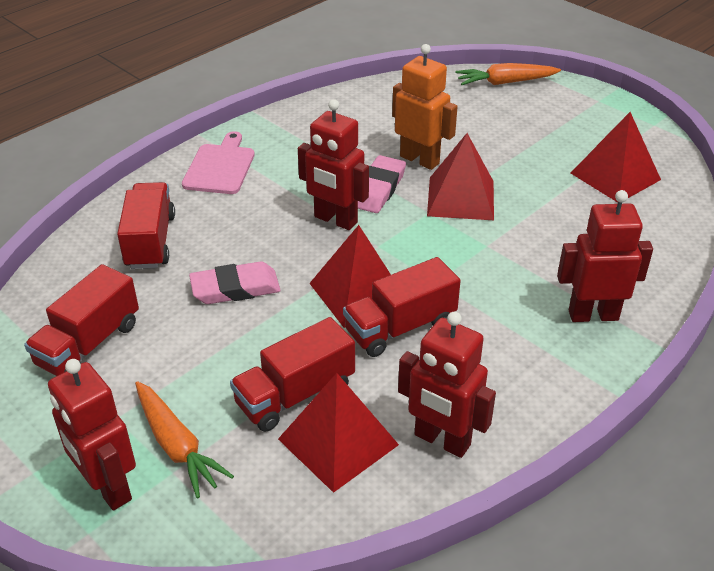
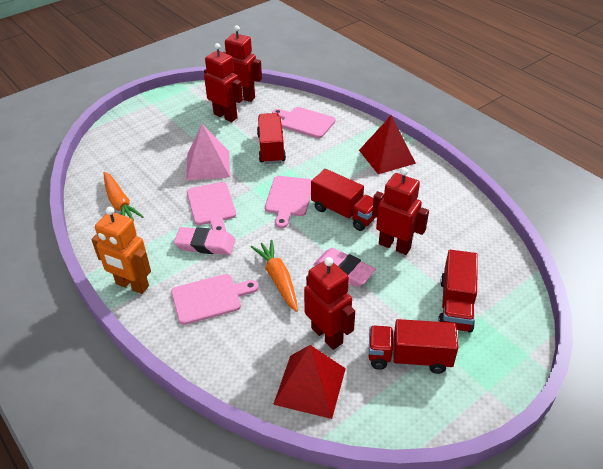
pink cutting board: [182,131,255,194] = 1 -> [171,274,258,325] [187,182,236,231] [265,176,311,228] [272,107,336,138] = 4
pink pyramid: none = 0 -> [186,124,230,181] = 1
red pyramid: [278,373,399,493] [309,225,391,328] [427,133,494,220] [571,112,661,203] = 4 -> [273,345,346,419] [359,115,416,174] = 2

